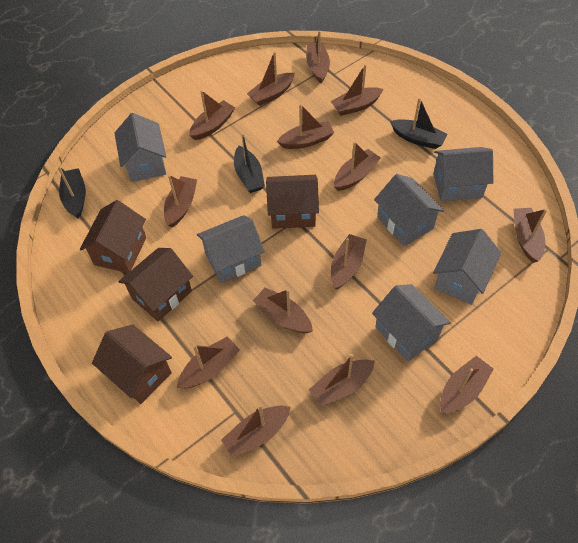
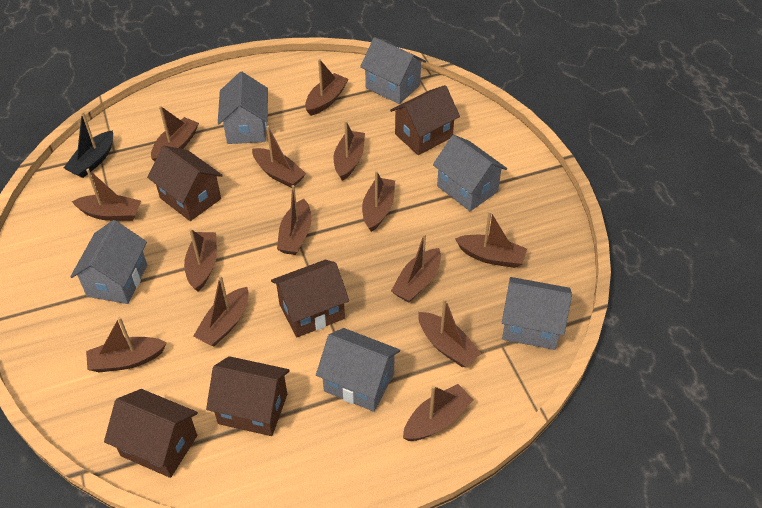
black boat: [58,166,86,218] [234,133,265,193] [390,98,447,149] = 3 -> [64,112,113,178] = 1
brown house: [80,200,146,273] [92,324,172,404] [118,248,193,321] [266,175,319,229] = 4 -> [104,389,198,478] [147,146,223,221] [206,356,290,436] [271,260,349,338] [390,85,460,155] = 5

